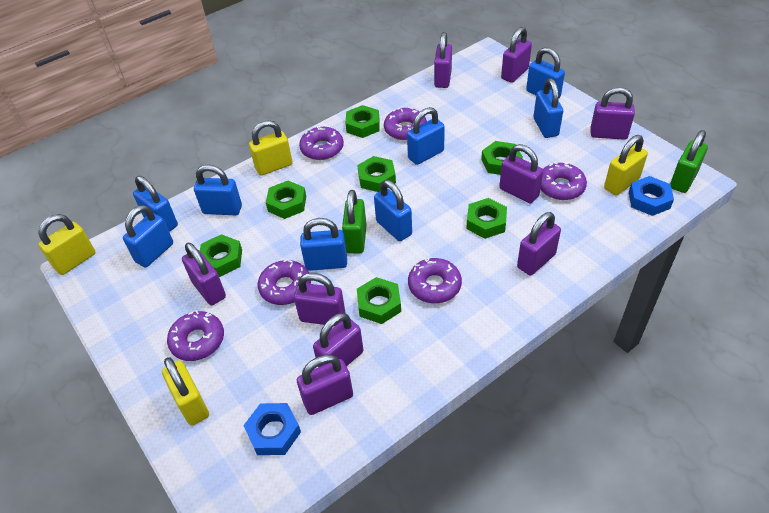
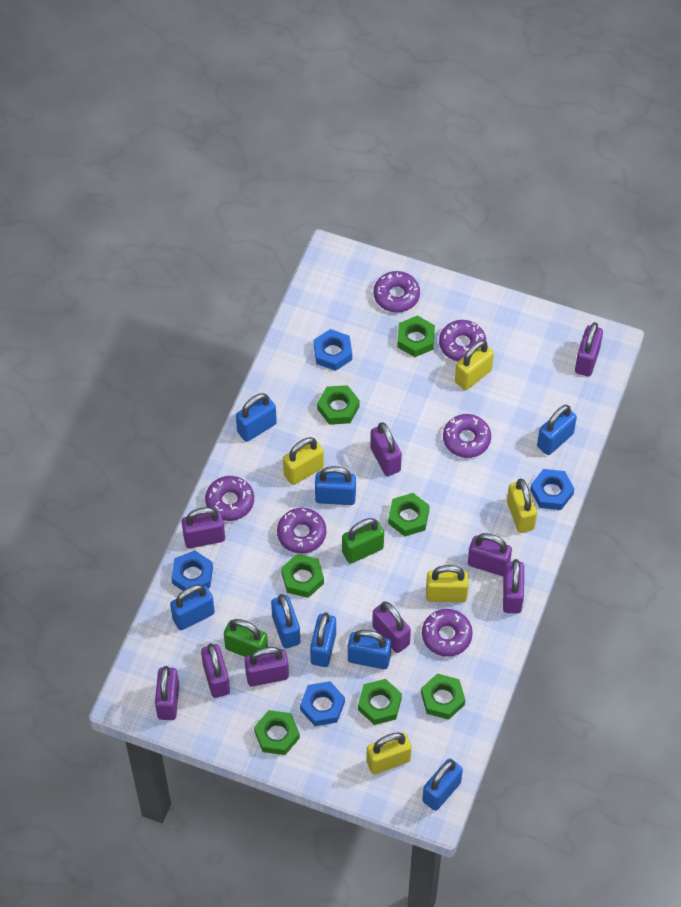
blue nut: [243,403,301,455] [629,176,674,216] = 2 -> [171,550,213,591] [300,681,345,726] [314,329,352,371] [530,469,574,510] = 4
yellow padlock: [38,214,96,275] [162,357,209,426] [249,120,293,176] [604,135,648,195] = 4 -> [283,437,324,485] [366,732,412,774] [426,565,469,602] [455,340,494,390] [507,478,537,533] = 5

